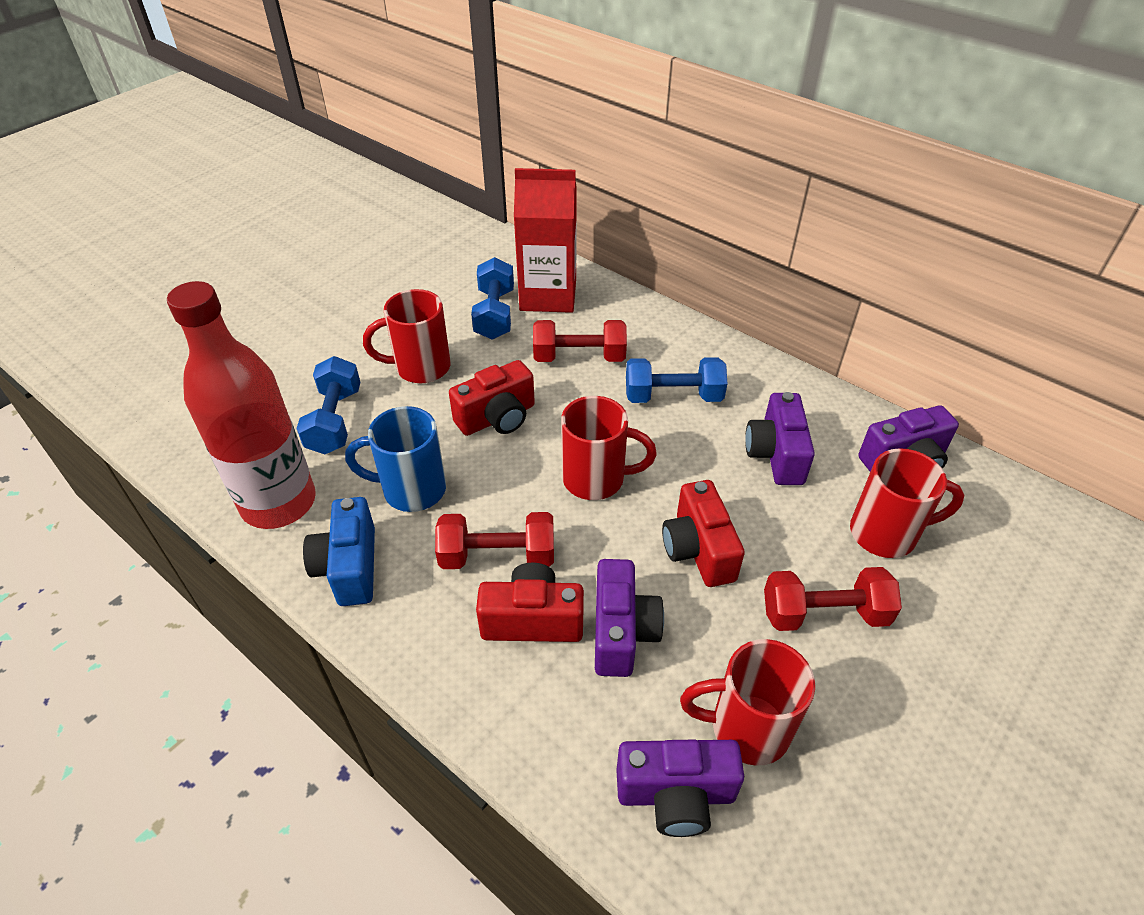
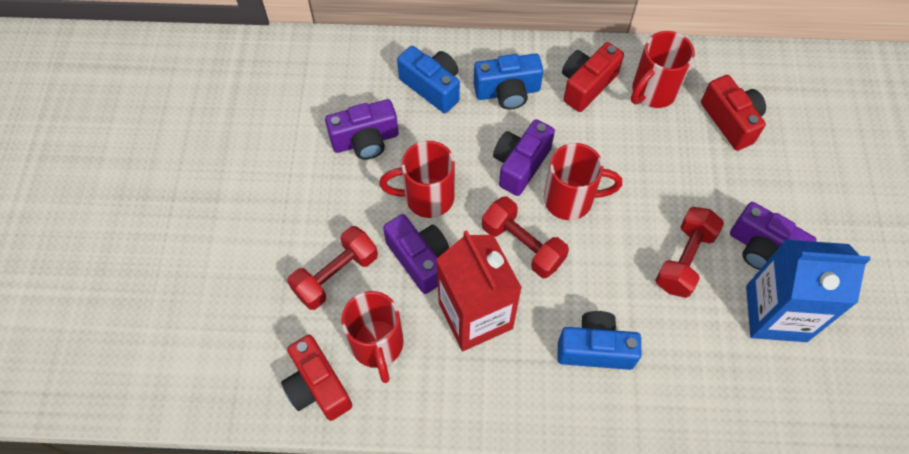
blue camera: [303,497,375,606] = 1 -> [397,46,460,113] [474,54,543,110] [557,311,641,370] = 3
blue carton: none = 0 -> [746,240,871,342] = 1
blue dumbbell: [297,356,360,455] [471,257,514,340] [626,357,727,403] = 3 -> none = 0
blue mug: [345,406,446,512] = 1 -> none = 0
red bottle: [167,281,316,529] = 1 -> none = 0

